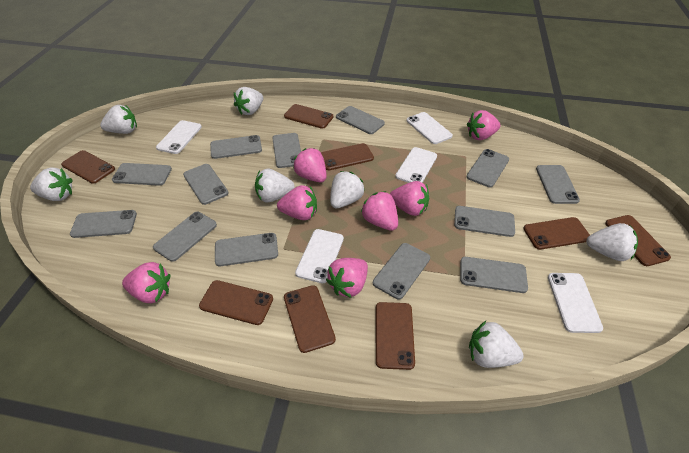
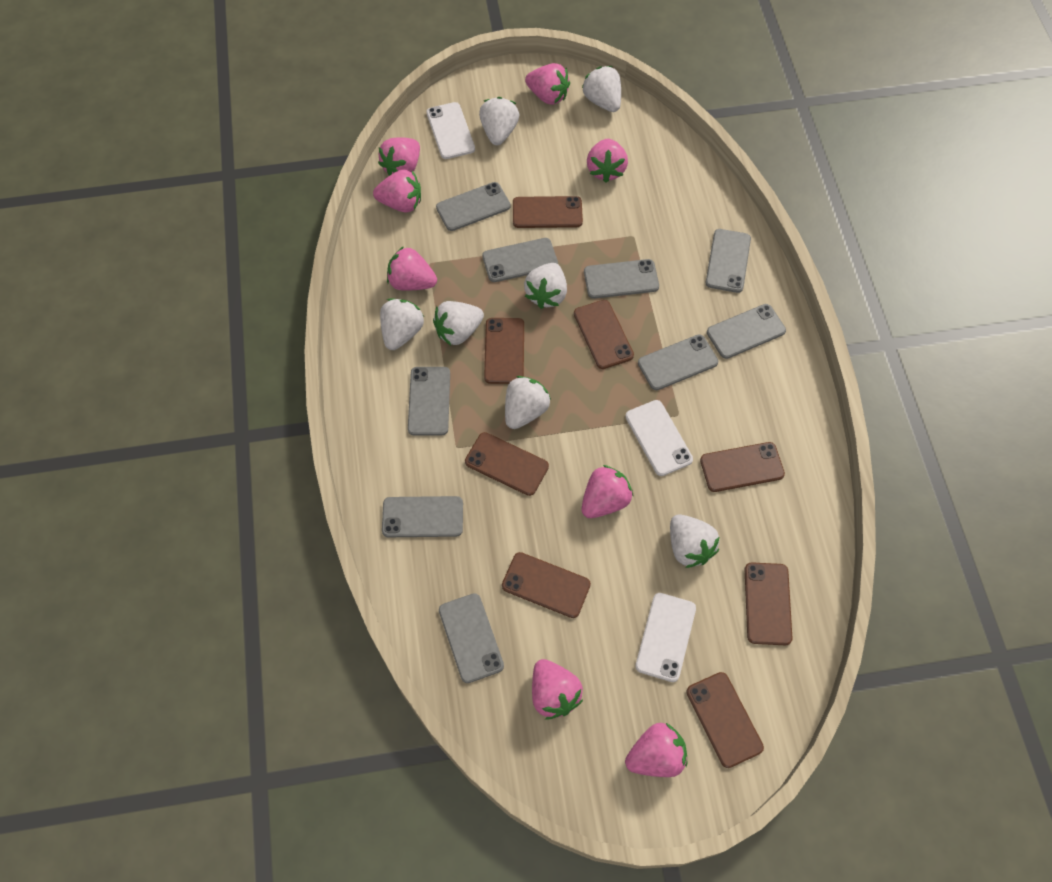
grey phone: [70,210,137,238] [112,163,172,186] [153,212,217,262] [183,164,228,205] [210,135,262,159] [215,233,278,266] [272,133,301,168] [336,106,385,134] [373,243,430,300] [454,206,515,237] [460,257,528,293] [467,149,509,187] [536,165,580,204] = 13 -> [382,496,463,537] [408,367,450,436] [436,182,511,231] [439,593,504,683] [482,238,558,282] [584,259,659,299] [638,335,718,390] [706,229,751,293] [707,304,786,359] = 9
pink strawberry: [122,262,170,303] [277,185,317,220] [293,148,327,183] [326,258,368,298] [361,191,398,231] [390,181,429,216] [467,110,500,140] = 7 -> [373,170,421,213] [378,138,420,176] [387,246,437,291] [525,63,570,105] [532,659,583,719] [581,465,633,518] [587,139,628,183] [625,723,687,777] = 8
white phone: [156,120,202,154] [295,229,344,283] [395,147,437,183] [406,112,453,144] [548,273,603,333] = 5 -> [426,102,475,159] [625,400,693,476] [635,593,696,682] = 3

